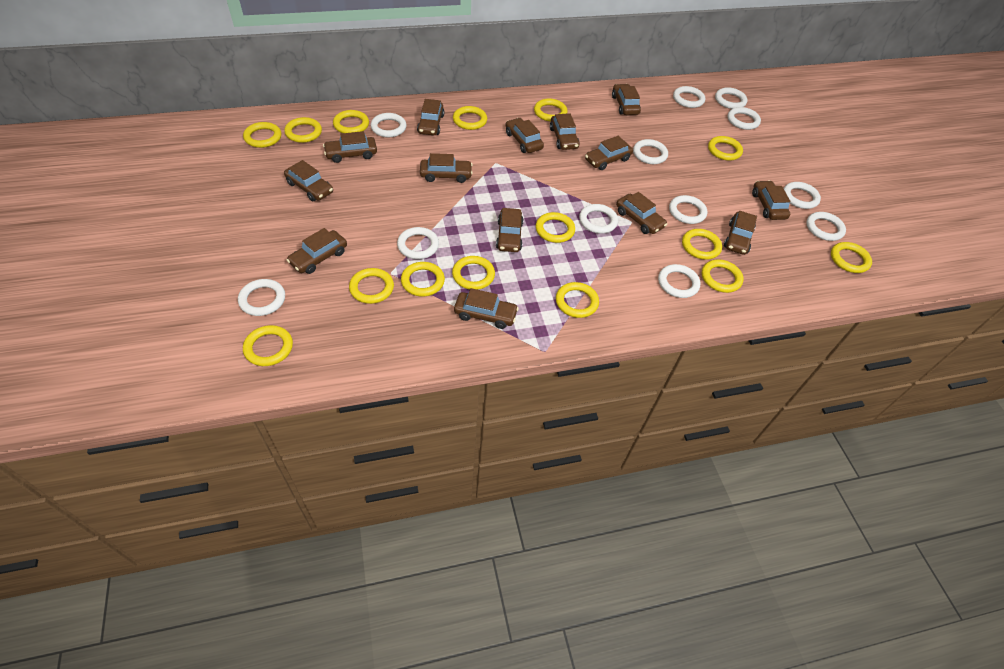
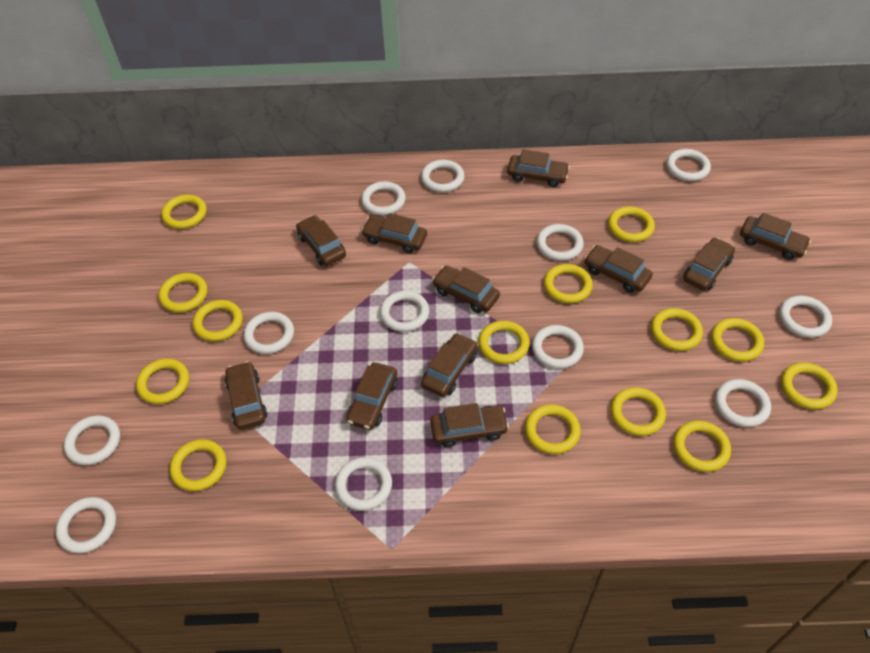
brown car: [284,160,333,201] [287,228,347,274] [323,131,377,163] [417,99,444,135] [420,153,473,183] [454,288,519,329] [496,208,524,252] [505,118,544,153] [550,113,580,150] [585,136,633,170] [612,84,641,115] [616,192,667,234] [724,211,757,255] [752,180,791,220] = 14 -> [225,361,268,429] [296,215,346,266] [346,362,398,430] [361,213,427,253] [421,333,478,397] [430,403,509,447] [432,265,500,313] [507,150,570,187] [584,245,653,293] [683,237,735,291] [740,213,811,260] = 11
yellow ring: [243,122,281,148] [243,325,293,366] [284,117,322,143] [333,110,369,133] [349,268,394,304] [401,262,445,297] [452,256,495,290] [453,106,487,130] [534,98,567,122] [536,212,575,243] [556,282,599,318] [682,229,722,260] [702,259,743,293] [708,136,743,161] [831,242,872,273] = 15 -> [136,358,189,404] [158,273,208,313] [161,195,207,229] [170,439,226,491] [193,300,243,342] [478,321,530,364] [525,404,581,454] [544,264,593,303] [608,206,655,242] [611,387,666,436] [651,308,703,351] [673,421,731,472] [711,318,764,362] [781,362,838,409] = 14

